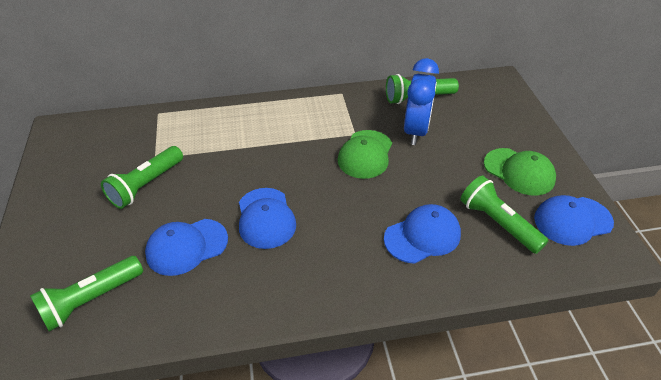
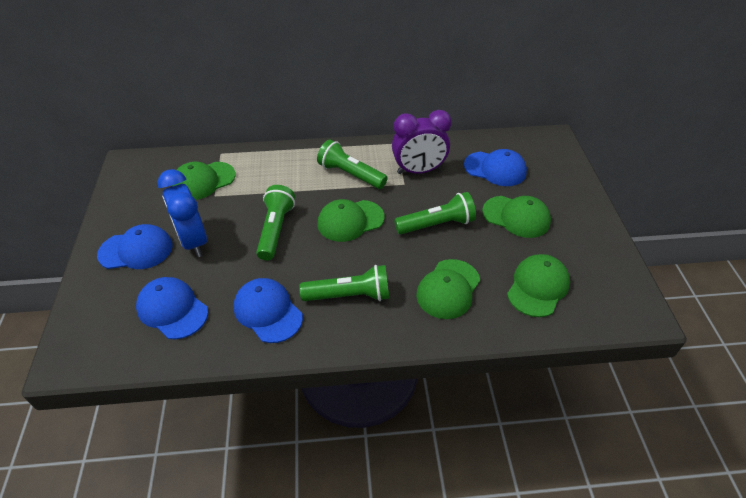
green cap: [338,130,392,179] [484,148,556,196] = 2 -> [172,162,236,200] [317,199,384,242] [416,259,480,319] [482,196,551,238] [507,254,570,317] = 5
purple clock: none = 0 -> [392,110,452,174] = 1

